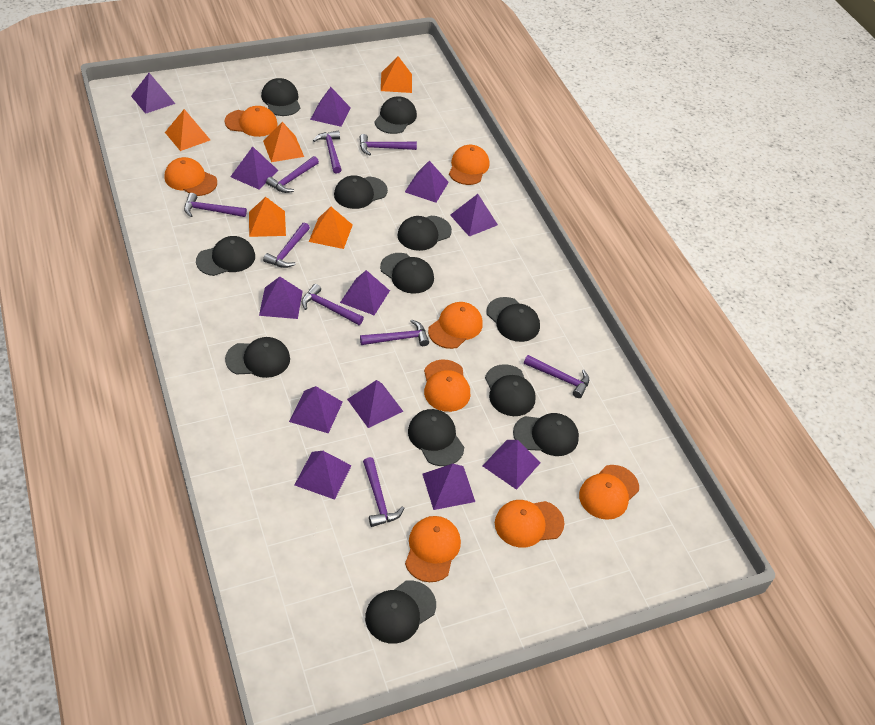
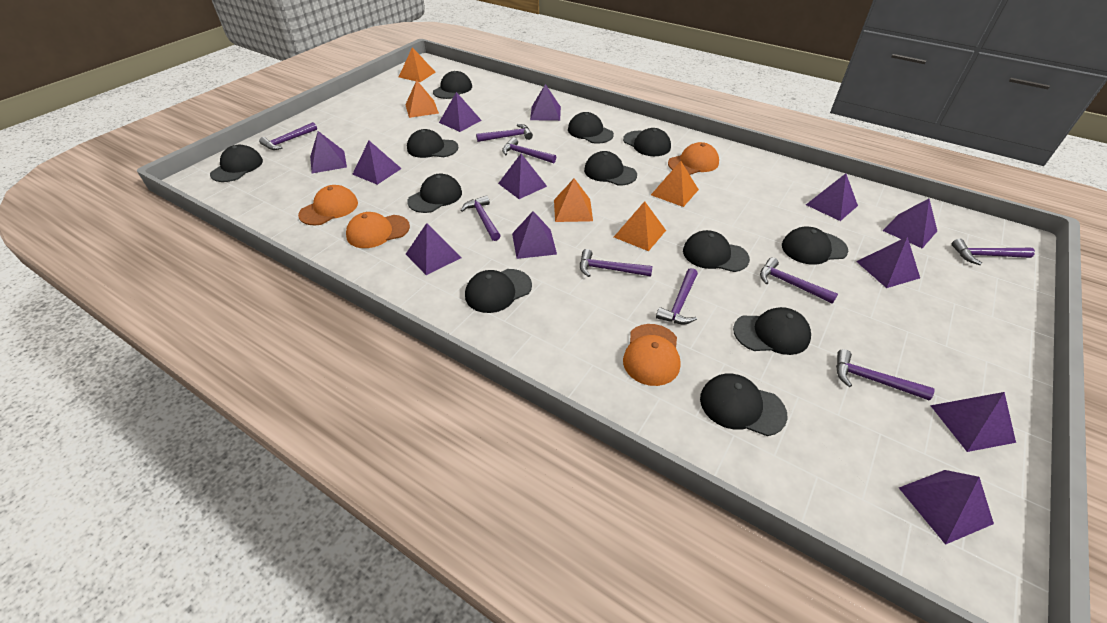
orange cap: [164,157,217,196] [225,106,278,137] [405,516,461,582] [424,360,470,412] [428,302,483,349] [449,145,489,185] [495,500,564,548] [579,465,639,520] = 8 -> [298,185,358,225] [346,212,410,248] [623,324,681,386] [668,142,719,175] = 4

